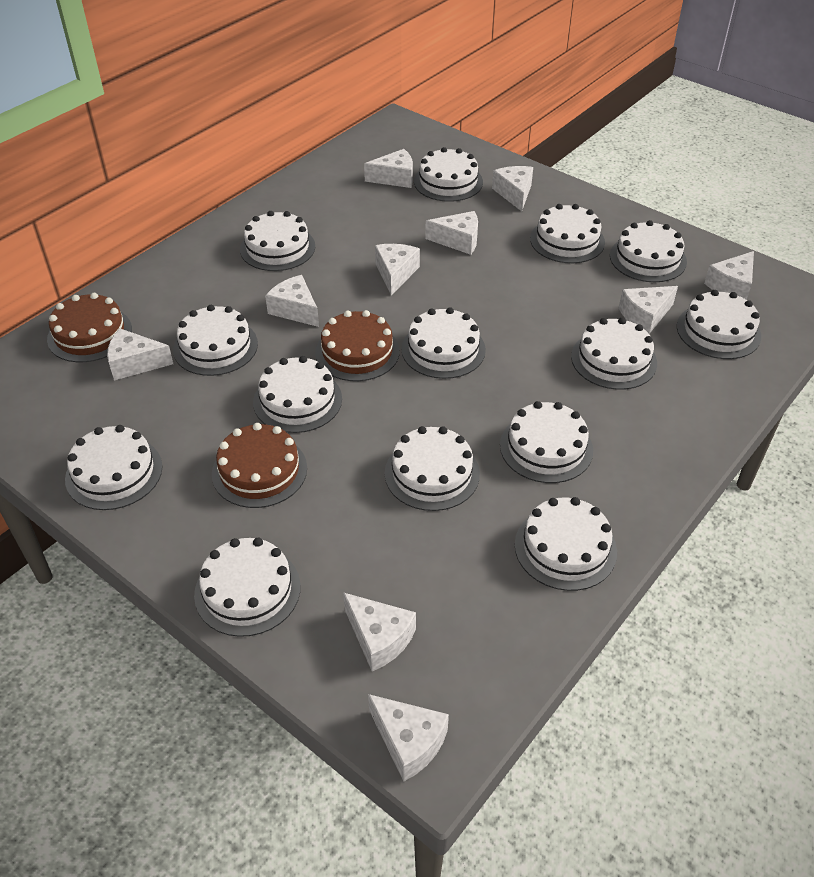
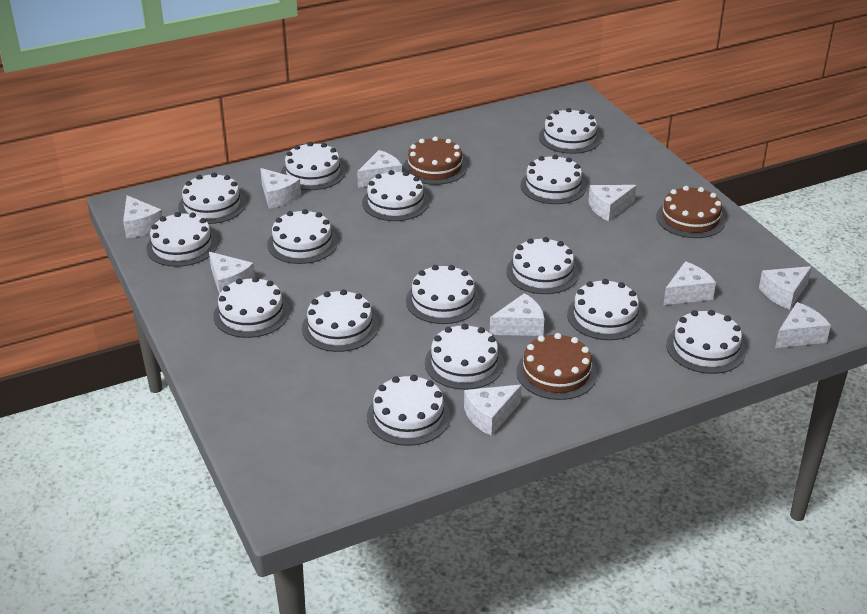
white cake: [65,425,162,510] [173,305,258,376] [194,538,301,637] [240,211,315,271] [253,356,342,433] [385,426,480,511] [401,307,486,379] [414,147,483,202] [500,401,593,483] [515,497,617,591] [530,204,605,263] [571,318,657,390] [610,220,687,282] [677,290,761,359] = 14 -> [146,212,218,267] [178,173,246,224] [214,277,290,338] [267,209,338,264] [281,142,346,190] [302,289,378,352] [362,170,429,221] [367,375,450,446] [406,265,480,324] [425,324,504,390] [506,237,579,294] [520,155,586,204] [539,108,601,154] [567,279,643,340] [666,310,746,374] = 15

